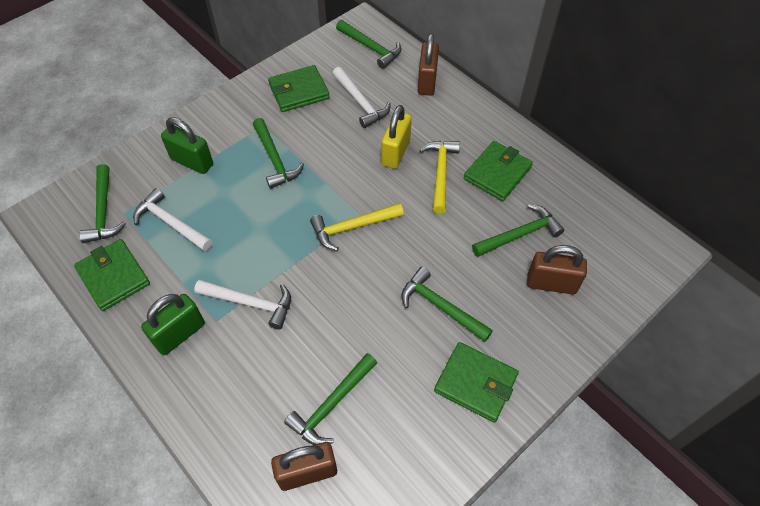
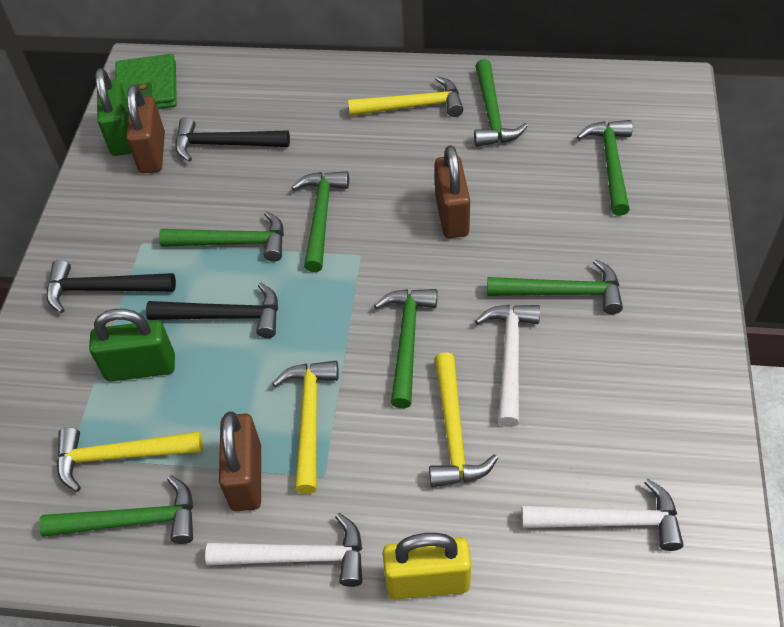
black hammer: none = 0 -> [47,260,176,313] [146,282,278,338] [175,117,290,162] = 3
green hammer: [79,164,126,243] [253,118,304,189] [284,353,377,445] [336,20,401,69] [401,267,493,342] [472,204,564,257] = 6 -> [39,476,193,544] [159,211,284,262] [291,171,349,272] [374,289,437,408] [474,59,528,147] [487,259,623,314] [577,120,633,216] = 7
green wallet: [74,239,150,311] [268,65,330,112] [434,342,519,423] [464,141,533,201] = 4 -> [115,54,177,109] = 1
yellow hammer: [310,203,404,251] [419,141,460,214] = 2 -> [57,427,203,492] [272,361,339,494] [348,76,464,117] [429,352,498,487] = 4

